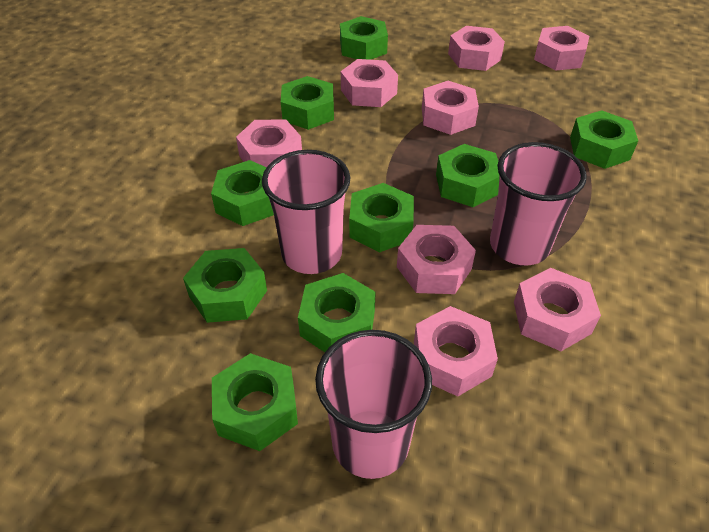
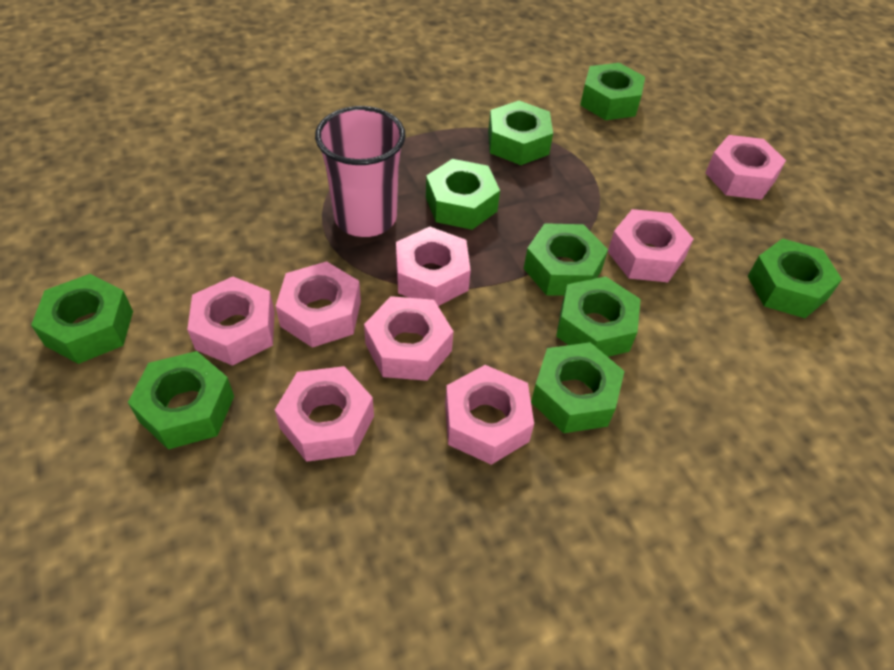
pink cup: [262,150,350,274] [315,330,432,479] [490,142,587,265] = 3 -> [315,106,406,237] = 1

